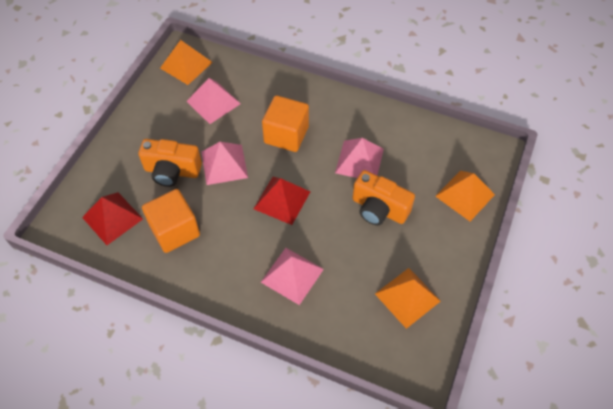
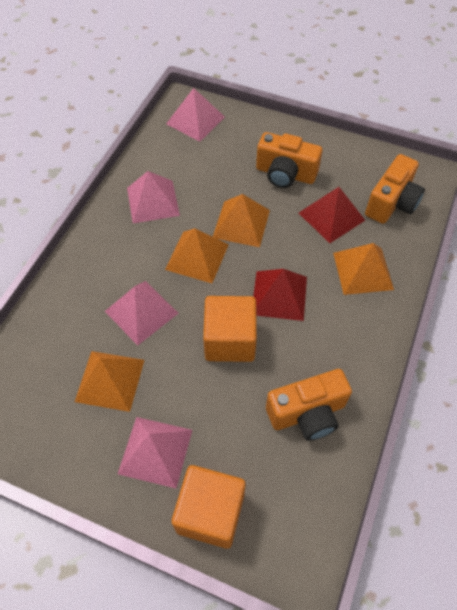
orange camera: [138,139,202,187] [353,170,415,225] = 2 -> [256,132,323,188] [266,369,352,441] [365,154,425,224] = 3
orange pyramid: [160,40,213,85] [375,268,441,329] [435,171,495,221] = 3 -> [75,351,144,412] [165,228,229,283] [213,194,270,247] [333,243,394,295] = 4

